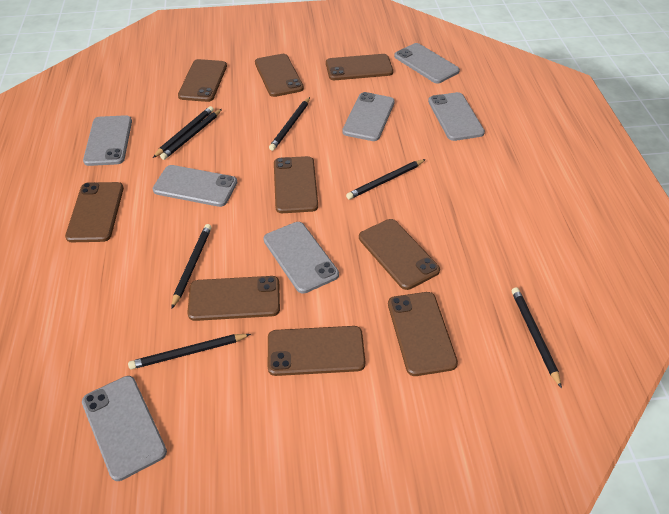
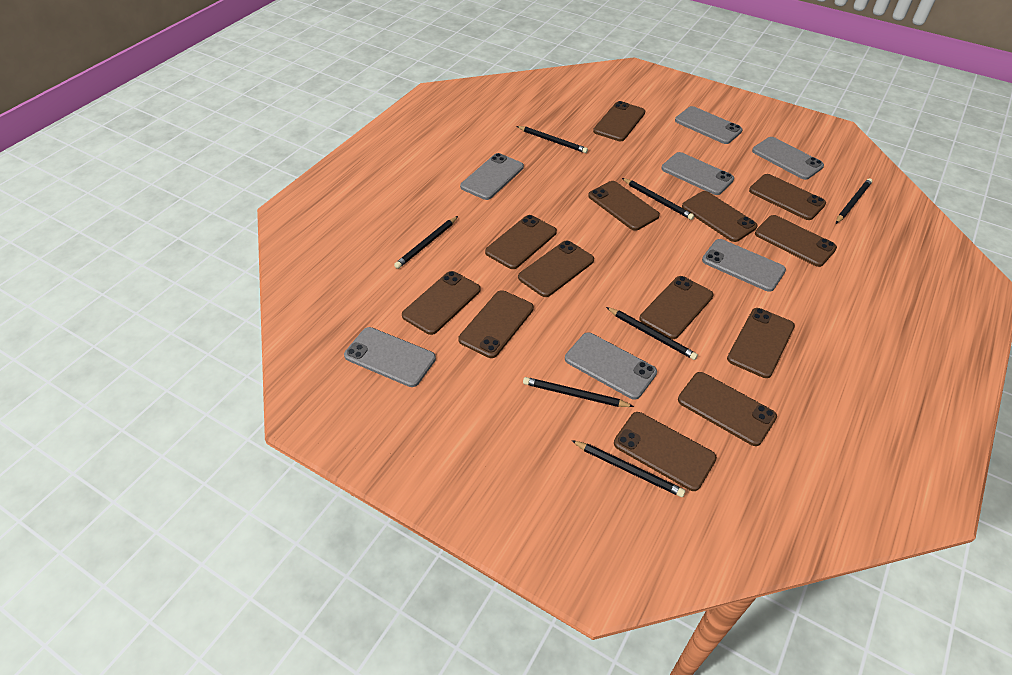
brown phone: [65,182,124,242] [178,59,227,102] [187,276,280,321] [255,54,304,97] [268,326,365,376] [274,156,318,213] [326,54,393,80] [359,219,440,290] [388,292,458,376] = 9 -> [402,271,481,335] [458,290,534,358] [485,215,557,269] [518,241,594,297] [588,181,660,231] [593,101,645,141] [614,412,717,491] [640,276,713,339] [678,372,777,446] [682,191,757,242] [727,308,795,378] [749,174,826,220] [755,215,837,267] = 13

